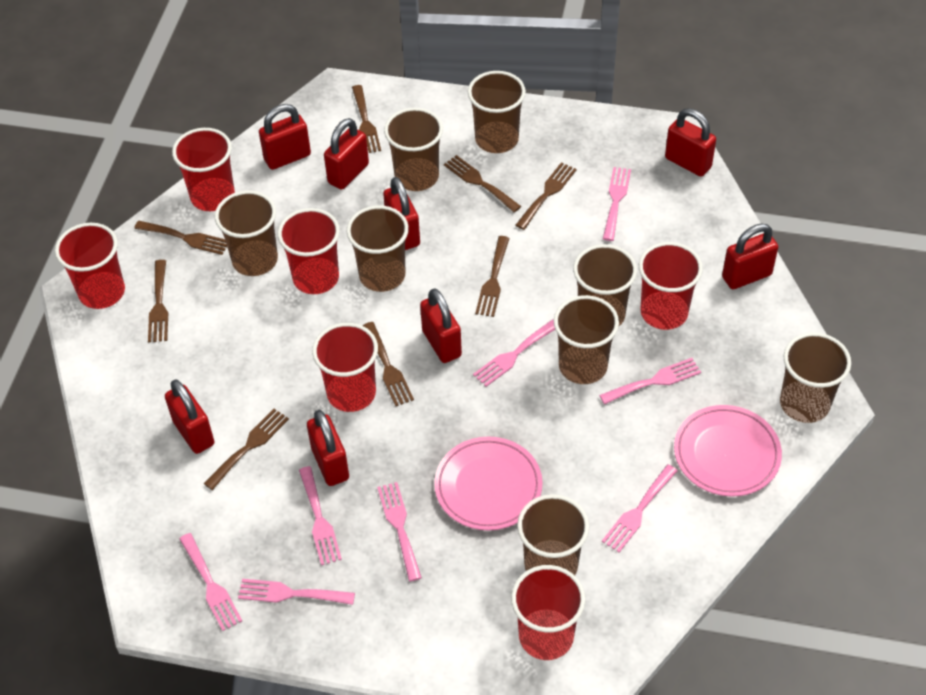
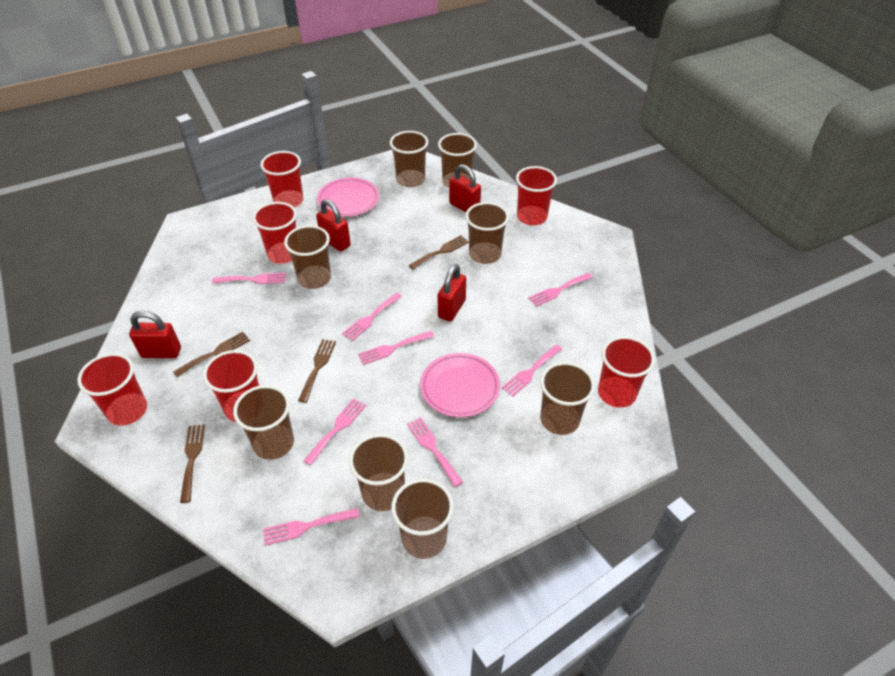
brown fork: [134,221,227,255] [148,260,168,342] [204,409,289,490] [352,85,381,153] [363,322,414,406] [444,155,521,212] [475,236,510,317] [515,162,577,230] = 8 -> [173,332,250,377] [180,424,205,503] [298,339,336,403] [409,235,469,269] = 4
red padlock: [165,380,215,454] [259,104,311,170] [307,410,349,486] [324,118,369,190] [383,177,420,250] [420,288,462,363] [665,108,716,177] [722,223,778,289] = 8 -> [129,311,181,358] [316,199,351,252] [438,264,466,322] [449,164,481,212] = 4

